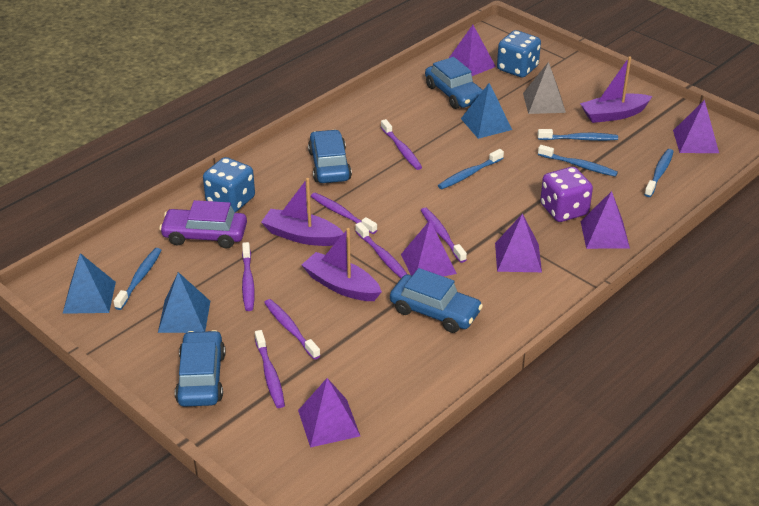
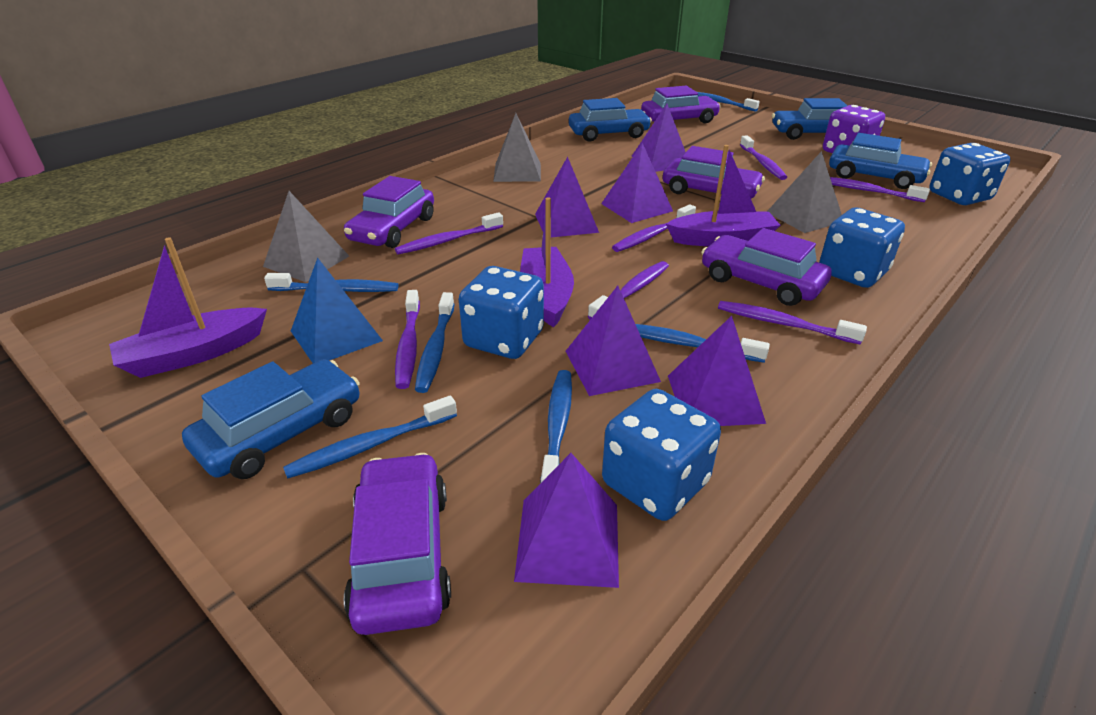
blue dice: [203,157,255,212] [497,30,541,78] = 2 -> [459,266,544,359] [602,389,721,521] [819,208,905,288] [929,143,1010,205] = 4
blue pyramid: [63,253,116,314] [158,272,210,333] [461,83,512,139] = 3 -> [291,258,383,363] = 1
blue toothbrush: [113,248,162,310] [438,149,504,189] [538,129,618,141] [538,145,618,177] [644,149,674,197] = 5 -> [264,273,398,292] [283,395,457,479] [415,292,455,393] [540,370,572,483] [635,324,770,363] [698,92,760,112] = 6
grey pyramid: [523,62,566,114] = 1 -> [263,191,349,282] [493,113,541,182] [767,151,842,233] = 3
purple car: [159,200,247,248] = 1 -> [344,176,434,248] [344,453,451,635] [641,86,721,123] [663,146,765,198] [701,228,832,306] = 5

